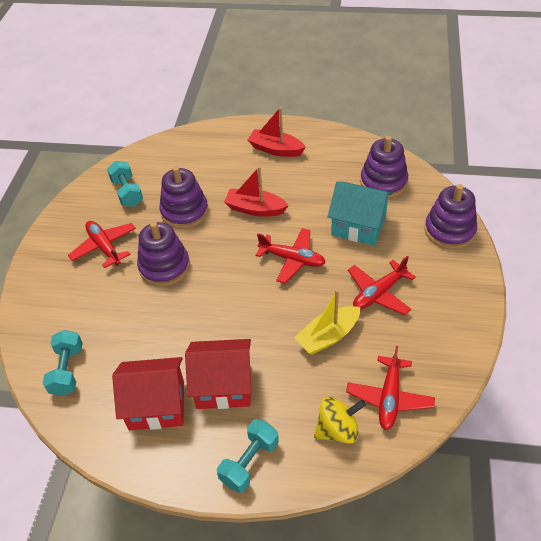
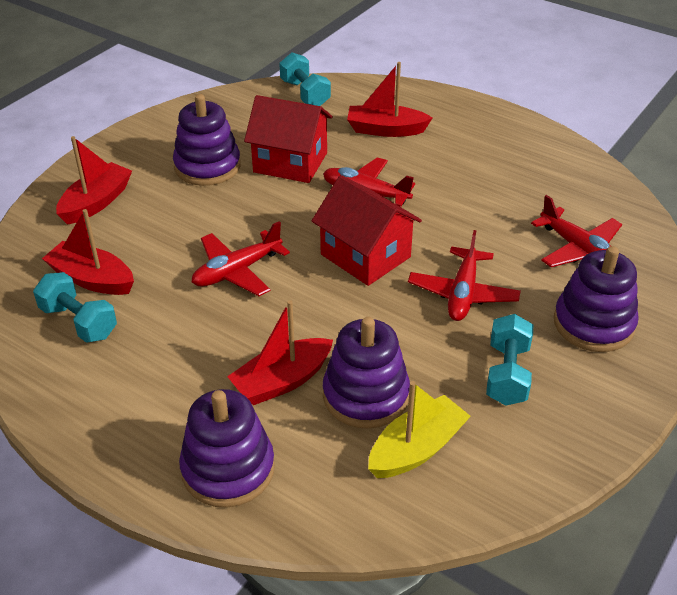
red boat: [224,166,289,217] [248,107,306,157] = 2 -> [42,209,134,295] [56,136,132,225] [227,300,333,405] [347,62,432,137] = 4
turquoise house: [328,181,392,246] = 1 -> none = 0
yellow spinning top: [314,397,366,444] = 1 -> none = 0

